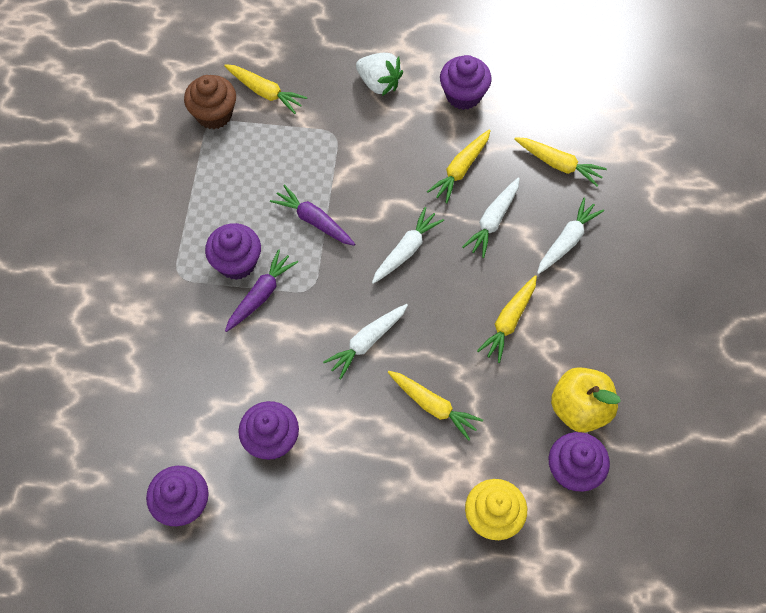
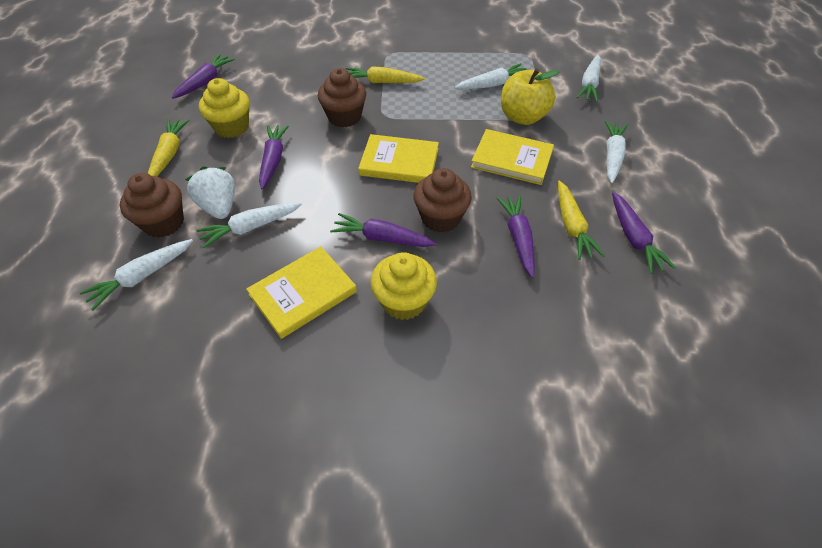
brown cupcake: [184,75,236,129] = 1 -> [120,173,184,238] [318,68,366,128] [413,168,472,232] = 3
purple carrot: [225,249,298,332] [270,184,355,246] = 2 -> [172,54,235,99] [259,125,289,189] [330,213,437,247] [496,195,535,278] [612,192,676,274] = 5
purple cupcake: [146,466,209,526] [205,223,261,280] [238,401,299,460] [440,55,492,110] [549,432,610,491] = 5 -> none = 0
white carrot: [323,304,408,379] [372,207,444,284] [462,177,520,258] [537,198,604,274] = 4 -> [80,239,193,310] [196,202,302,248] [455,63,527,90] [577,55,601,102] [605,121,628,183] = 5
yellow book: none = 0 -> [246,246,357,339] [358,134,439,183] [471,129,554,185] = 3
yellow carrot: [224,64,307,114] [388,371,483,441] [427,129,491,203] [477,275,537,363] [514,137,607,187] = 5 -> [148,119,189,176] [346,66,425,83] [558,181,605,260] = 3
yellow cupcake: [465,479,527,540] = 1 -> [199,78,250,138] [371,252,437,320] = 2

